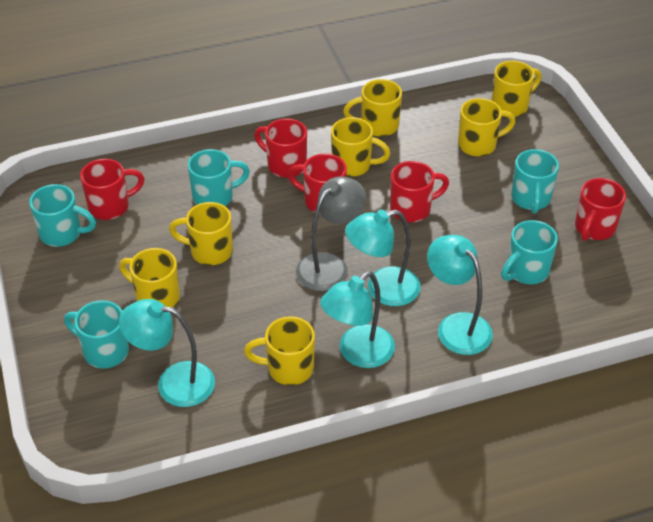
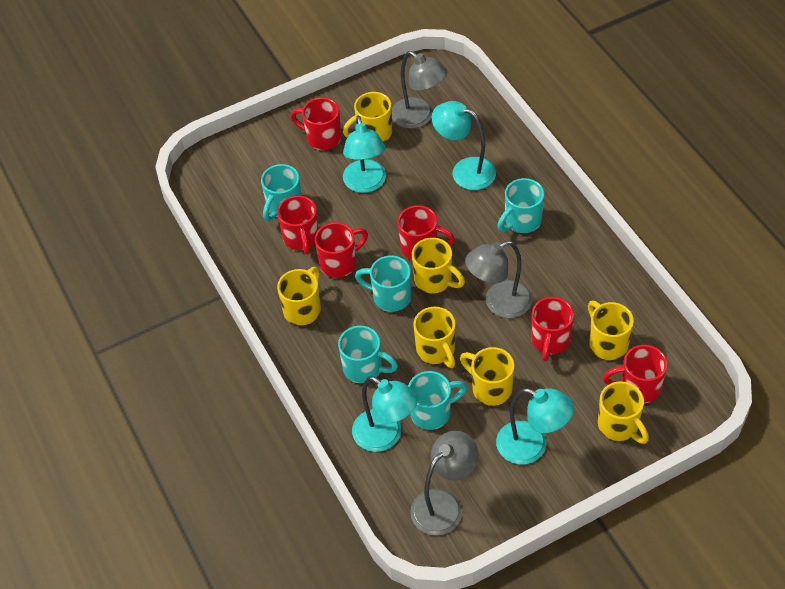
grey lamp: [296,176,366,291] = 1 -> [392,51,447,128] [410,431,479,535] [465,241,533,318] = 3
red mug: [80,159,144,220] [254,118,307,178] [288,153,347,214] [390,161,449,222] [575,178,626,241] = 5 -> [277,196,319,255] [290,97,341,150] [315,222,368,278] [398,205,455,260] [531,297,574,361] [603,345,667,403] = 6

